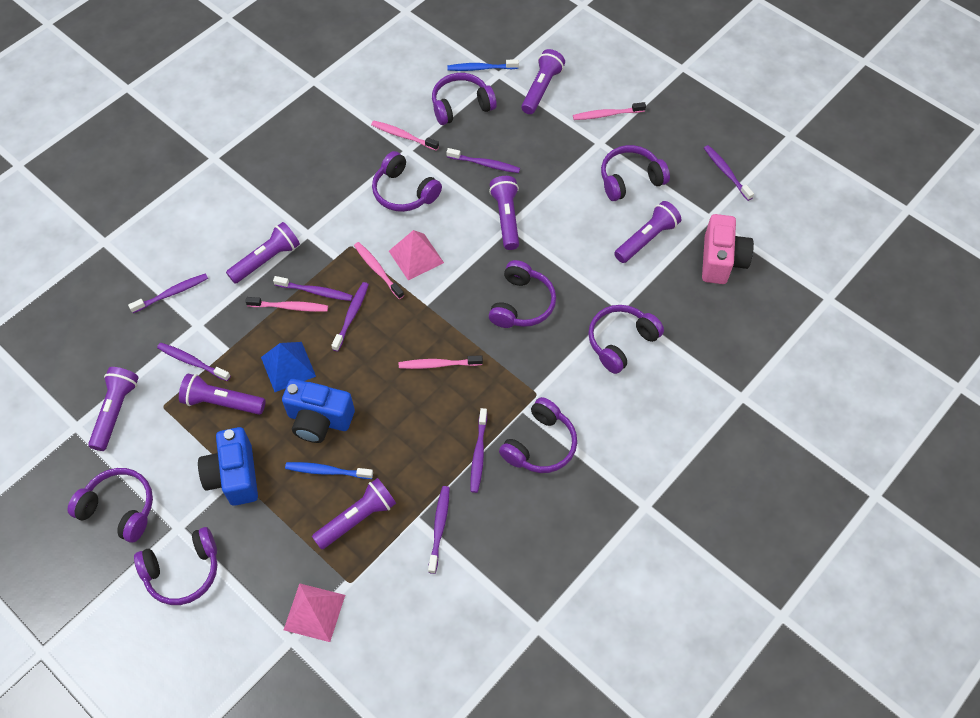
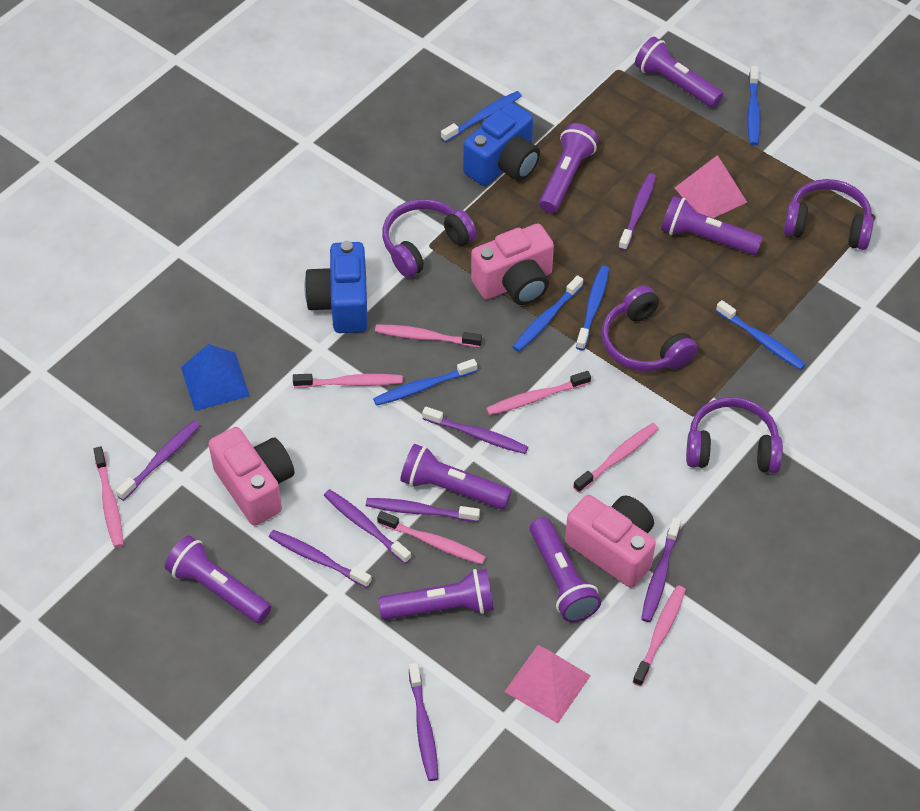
blue toothbrush: [285,462,373,479] [447,59,519,71] = 2 -> [373,359,477,406] [441,91,522,142] [513,275,583,352] [576,266,609,350] [716,300,806,370] [747,66,760,146] = 6
pink camera: [702,214,754,284] = 1 -> [208,427,295,525] [471,224,554,305] [565,495,656,588] = 3
pink toothbrush: [245,297,328,312] [354,242,404,299] [371,121,439,151] [399,355,483,369] [573,102,646,120] = 5 -> [93,446,123,548] [293,374,403,388] [375,324,482,347] [377,511,486,564] [486,371,591,415] [573,423,658,493] [633,585,686,687] = 7
purple headphones: [67,468,153,542] [134,527,217,605] [372,151,442,212] [432,73,497,125] [489,260,556,328] [499,397,577,473] [588,305,664,374] [601,145,670,201] = 8 -> [382,199,477,278] [602,286,698,372] [686,397,783,473] [783,179,874,250] = 4

